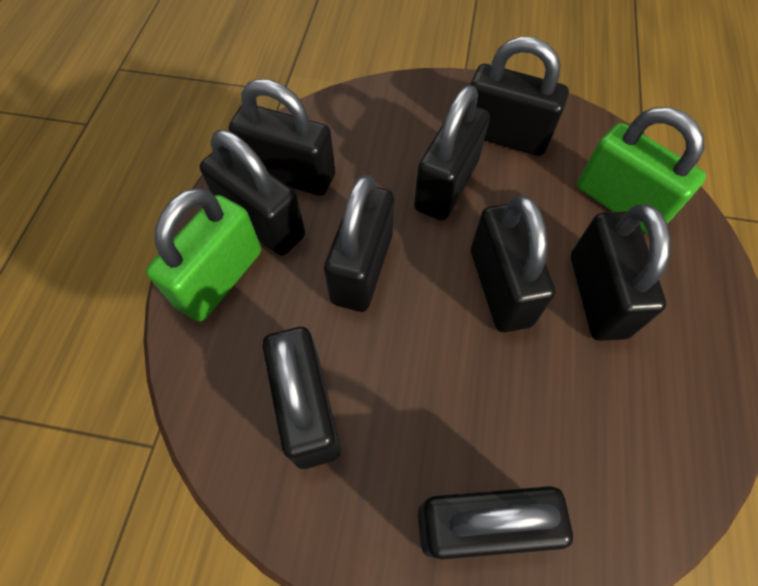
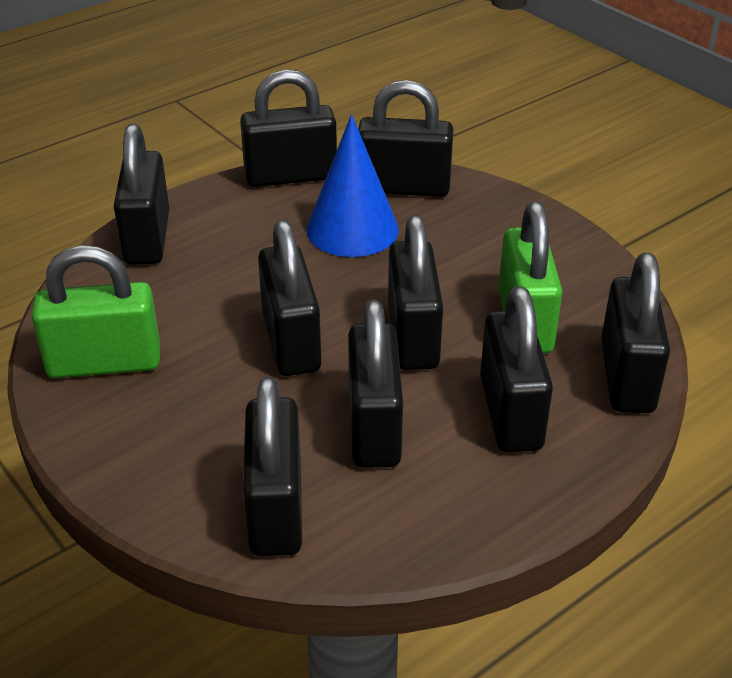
blue cone: none = 0 -> [306,114,399,257] = 1

